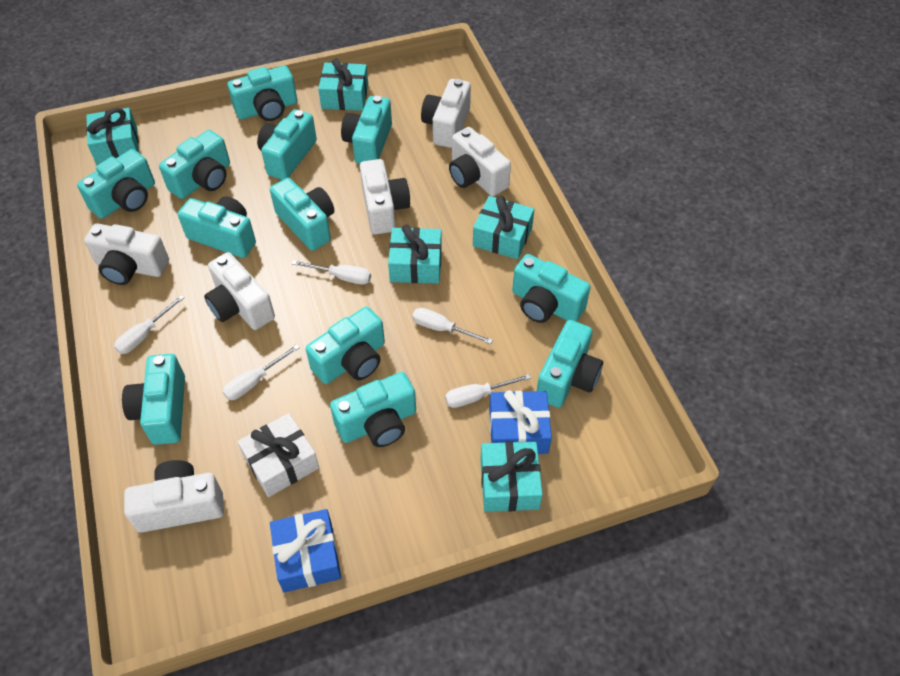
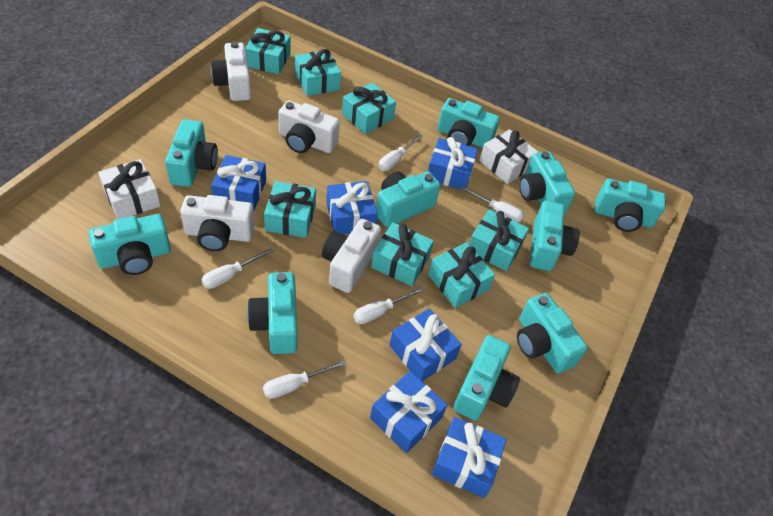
blue gift: [270,509,341,592] [489,390,552,454] = 2 -> [211,155,266,211] [326,181,378,234] [370,371,447,453] [389,308,462,381] [428,137,478,191] [432,417,507,498] = 6
turquoise camera: [77,149,155,219] [122,354,185,445] [159,130,230,199] [178,196,256,258] [228,66,297,121] [257,109,317,180] [270,178,334,251] [306,307,385,384] [330,372,416,447] [341,96,392,164] [512,254,591,323] [537,320,603,408] = 12 -> [89,214,171,275] [165,119,218,187] [247,272,298,354] [376,171,440,227] [437,98,500,148] [454,335,520,421] [517,293,588,373] [519,151,575,214] [530,201,580,271] [595,178,666,232] = 10
turquoise gift: [86,108,139,164] [318,58,368,111] [388,225,442,284] [473,195,534,259] [480,441,543,512] = 5 -> [245,28,291,74] [264,181,316,238] [295,49,341,96] [342,83,396,134] [371,222,434,286] [428,242,495,308] [469,209,529,271] = 7
white camera: [84,223,169,285] [124,460,224,533] [204,252,275,330] [360,159,410,234] [421,79,471,148] [449,127,511,196] = 6 -> [180,195,254,251] [210,42,251,101] [278,101,340,153] [322,219,381,293] = 4
white gift: [238,413,319,497] = 1 -> [98,159,161,219] [479,129,538,184] = 2

